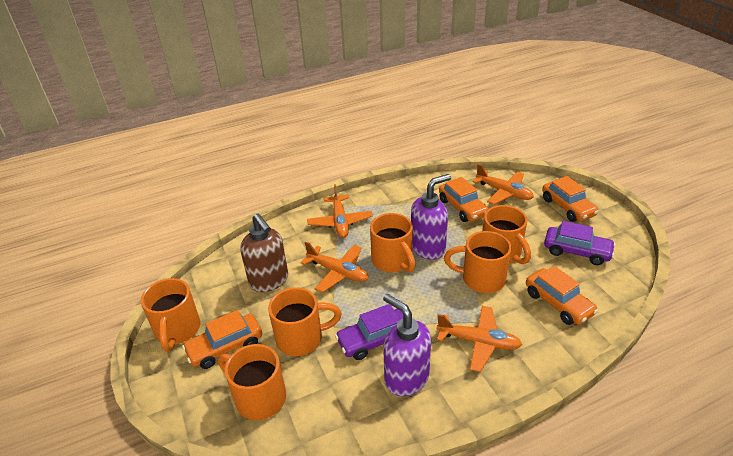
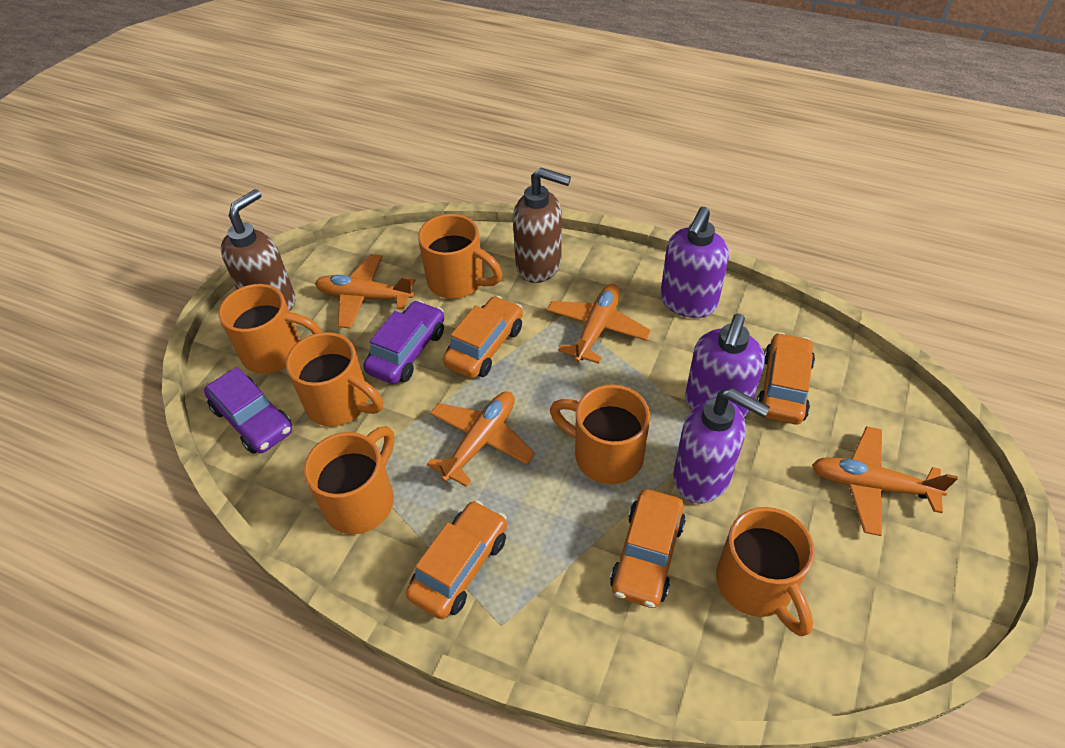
brown soap dispenser: [240,213,288,292] = 1 -> [220,189,296,311] [513,168,571,283] = 2
purple soap dispenser: [383,294,431,396] [411,174,451,260] = 2 -> [660,207,729,318] [673,388,770,504] [685,314,765,418] = 3

